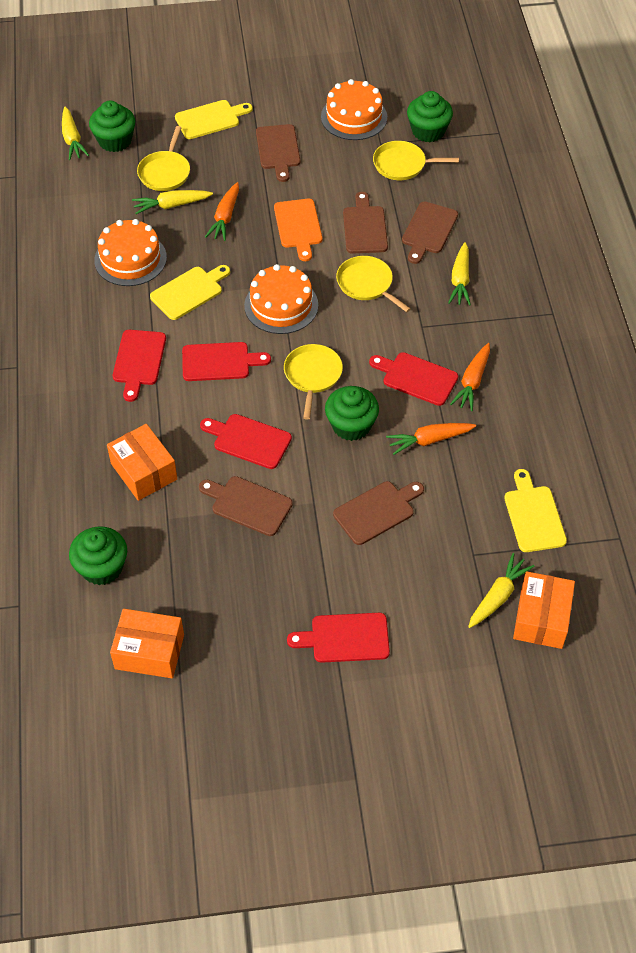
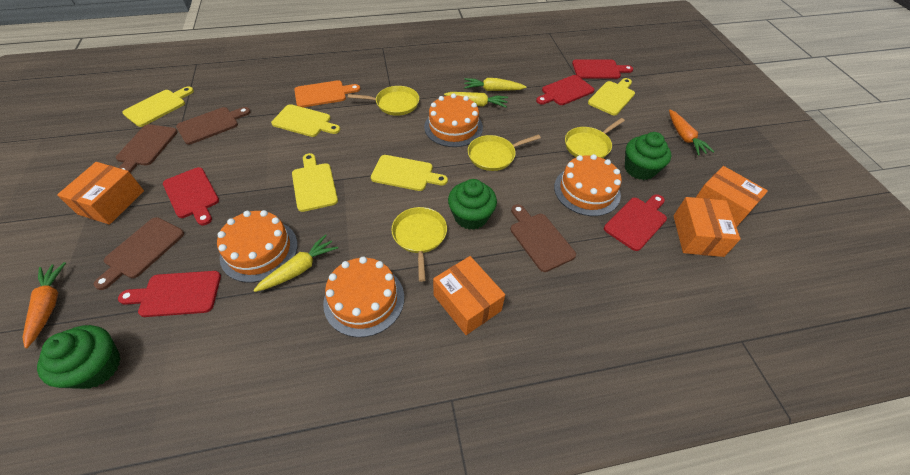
brown cutting board: [199,476,293,536] [256,124,300,182] [333,481,424,545] [343,192,388,254] [402,201,458,264] = 5 -> [94,217,184,290] [116,124,178,173] [176,107,250,145] [511,204,576,272] = 4
green cupcake: [69,526,127,585] [89,101,135,152] [325,386,379,441] [407,91,453,142] = 4 -> [37,325,121,389] [448,179,497,230] [625,132,671,180] = 3
orange box: [107,424,177,501] [110,609,184,678] [513,571,575,649] = 3 -> [57,162,144,225] [433,256,505,335] [674,197,741,257] [695,166,768,227] = 4
orange cake: [94,219,167,286] [244,264,318,334] [321,79,387,140] = 3 -> [217,210,298,283] [323,257,404,337] [424,94,483,147] [554,154,622,216] = 4
orange carrot: [205,182,239,241] [386,423,476,455] [450,343,490,411] = 3 -> [22,262,66,348] [669,110,715,155] = 2
yellow carrot: [62,107,89,160] [132,190,213,214] [448,242,471,306] [468,553,534,628] = 4 -> [253,234,338,292] [444,92,508,108] [464,78,526,91] = 3
yellow cutting board: [150,265,230,320] [175,100,253,139] [504,469,567,552] = 3 -> [122,86,194,127] [271,104,340,137] [292,153,338,212] [371,155,448,191] [588,78,635,115] = 5

